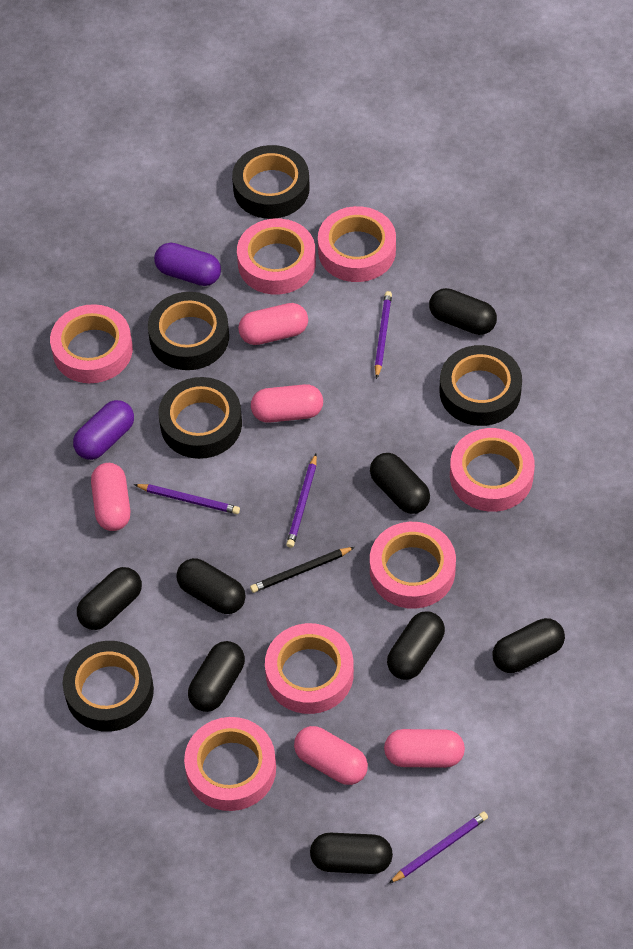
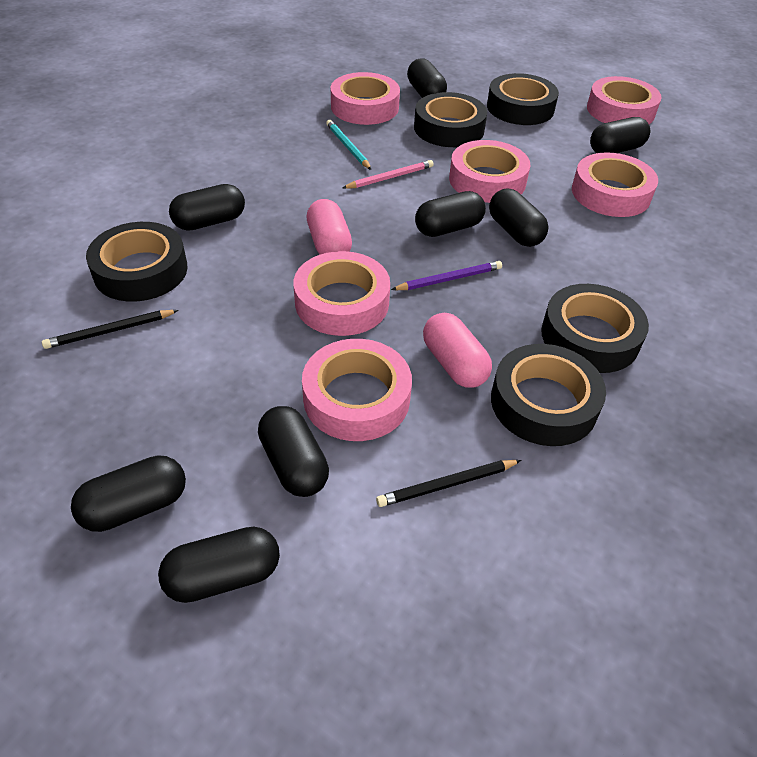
black pencil: [250,547,355,593] = 1 -> [42,310,179,349] [376,460,521,507] = 2
pink capsule: [91,463,130,531] [238,303,308,345] [251,384,323,423] [294,726,368,785] [384,729,465,768] = 5 -> [307,199,352,255] [423,313,492,388] = 2
pink pencil: none = 0 -> [342,160,434,189] = 1
pink tape: [50,304,133,383] [184,717,276,811] [237,218,316,294] [265,623,354,714] [318,206,396,282] [370,522,456,609] [450,428,535,512] = 7 -> [293,251,390,336] [302,339,412,441] [331,72,400,125] [449,140,530,203] [572,152,658,217] [587,76,662,124] = 6
purple capsule: [73,400,134,460] [154,243,221,286] = 2 -> none = 0
purple pencil: [134,484,240,514] [286,454,317,548] [375,291,392,379] [389,812,488,883] = 4 -> [391,261,502,290] = 1
turquoise pencil: none = 0 -> [326,120,371,170] = 1

